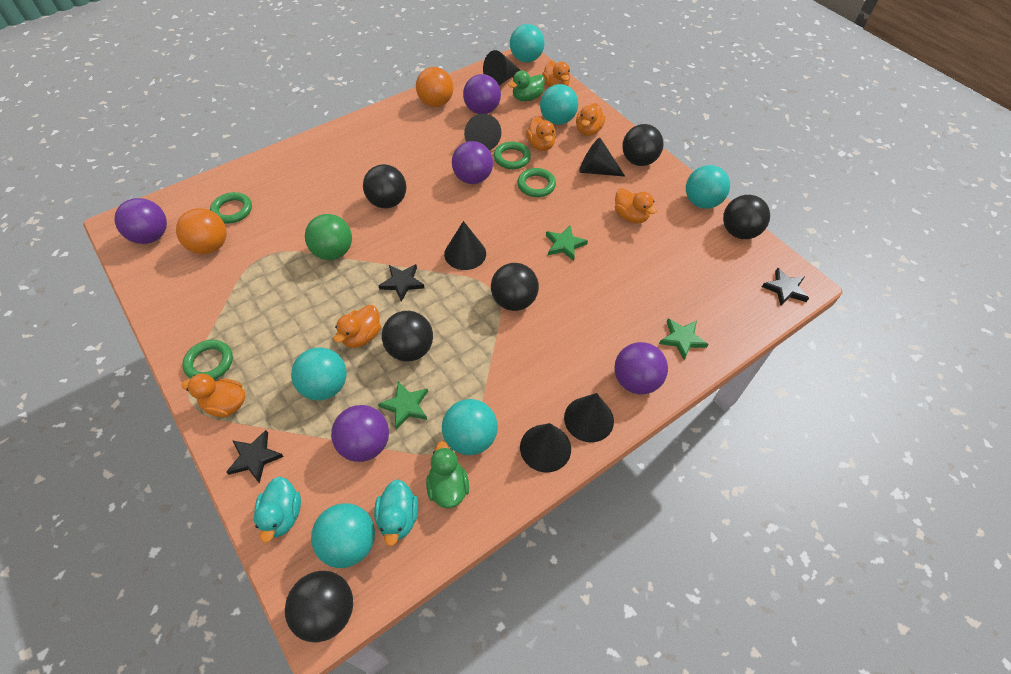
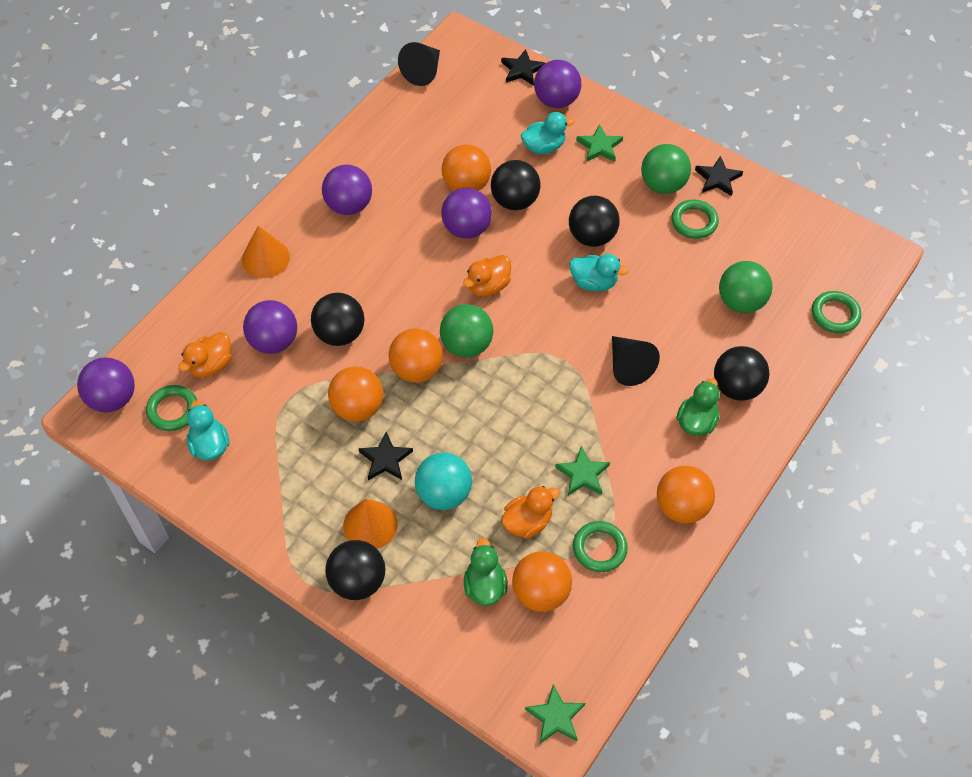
black ball: [285,571,353,642] [363,164,407,209] [382,311,433,362] [491,263,539,311] [622,124,663,166] [723,195,770,239] = 6 -> [311,292,364,346] [325,540,385,600] [491,160,541,210] [569,196,620,247] [714,346,770,401] = 5
black cone: [444,221,486,270] [464,114,501,151] [483,50,521,85] [520,423,571,473] [564,393,614,442] [579,138,625,177] = 6 -> [398,42,440,86] [612,336,660,386] = 2
green ball: [305,214,352,260] = 1 -> [440,304,493,358] [641,144,691,194] [719,261,773,313] = 3
orange ball: [176,208,227,254] [416,67,453,107] = 2 -> [328,366,383,421] [389,328,443,383] [442,144,491,191] [512,551,572,612] [657,466,715,523] = 5
orange cone: none = 0 -> [242,226,290,278] [343,499,398,549] = 2
orange duck: [182,374,246,417] [334,305,381,348] [526,117,556,151] [542,60,570,87] [576,103,605,136] [615,188,657,223] = 6 -> [178,332,231,378] [463,255,511,296] [501,486,560,539] = 3
turquoise ball: [291,347,347,400] [311,503,375,568] [442,399,498,455] [510,24,545,63] [540,84,578,125] [686,165,730,209] = 6 -> [415,453,472,510] = 1
turquoise duck: [254,476,301,543] [374,479,418,546] = 2 -> [187,401,229,460] [521,112,574,154] [569,254,628,291] = 3

